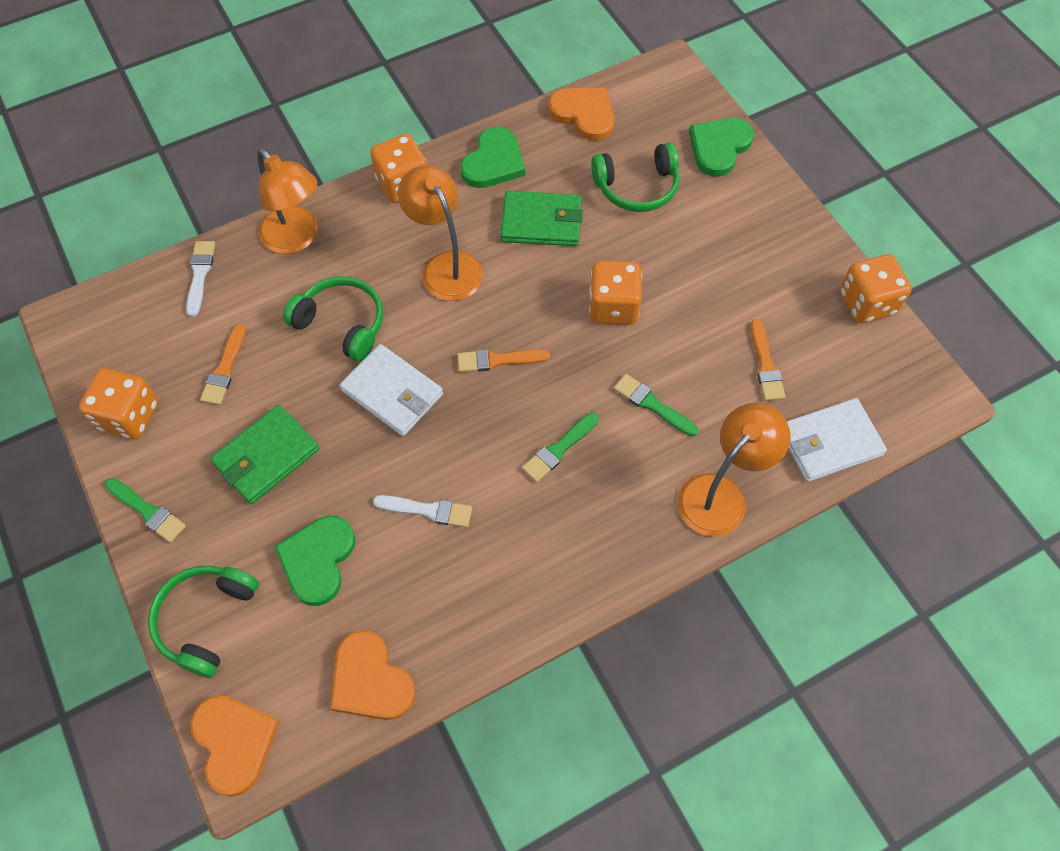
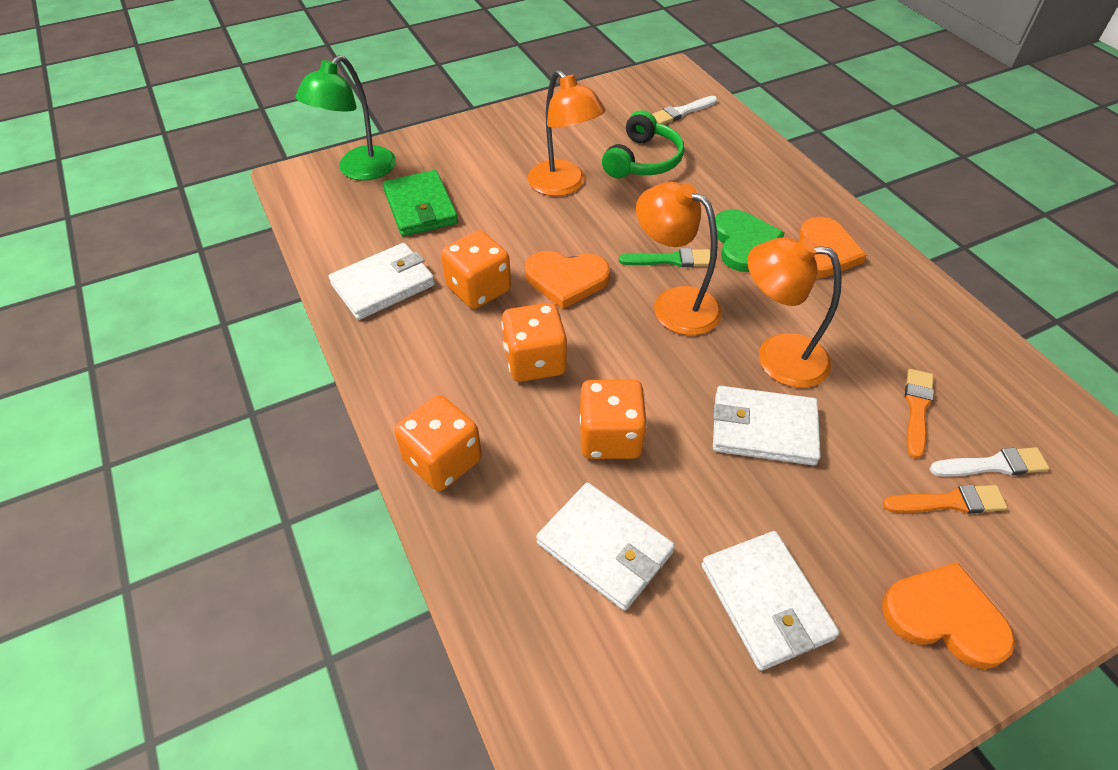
green brush: [105,478,186,543] [522,413,599,482] [614,374,698,436] = 3 -> [619,248,710,267] = 1
green headphones: [148,565,259,678] [283,276,383,361] [591,143,680,212] = 3 -> [602,110,684,178] = 1
green heart: [274,516,356,606] [460,127,525,188] [689,118,754,177] = 3 -> [715,209,784,272] = 1
green lamp: none = 0 -> [295,55,396,181] = 1
green wallet: [210,405,319,504] [501,191,583,246] = 2 -> [383,170,458,237] = 1
orange brush: [200,324,246,405] [457,349,550,372] [751,319,786,401] = 3 -> [883,485,1008,514] [905,369,934,459] = 2
white wallet: [340,344,443,436] [787,398,887,482] = 2 -> [329,243,435,320] [536,483,675,611] [701,531,840,671] [713,386,821,466] = 4

